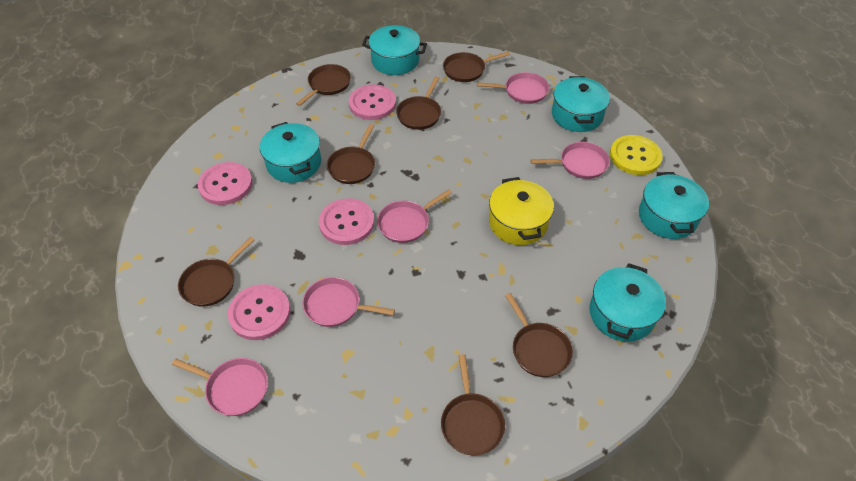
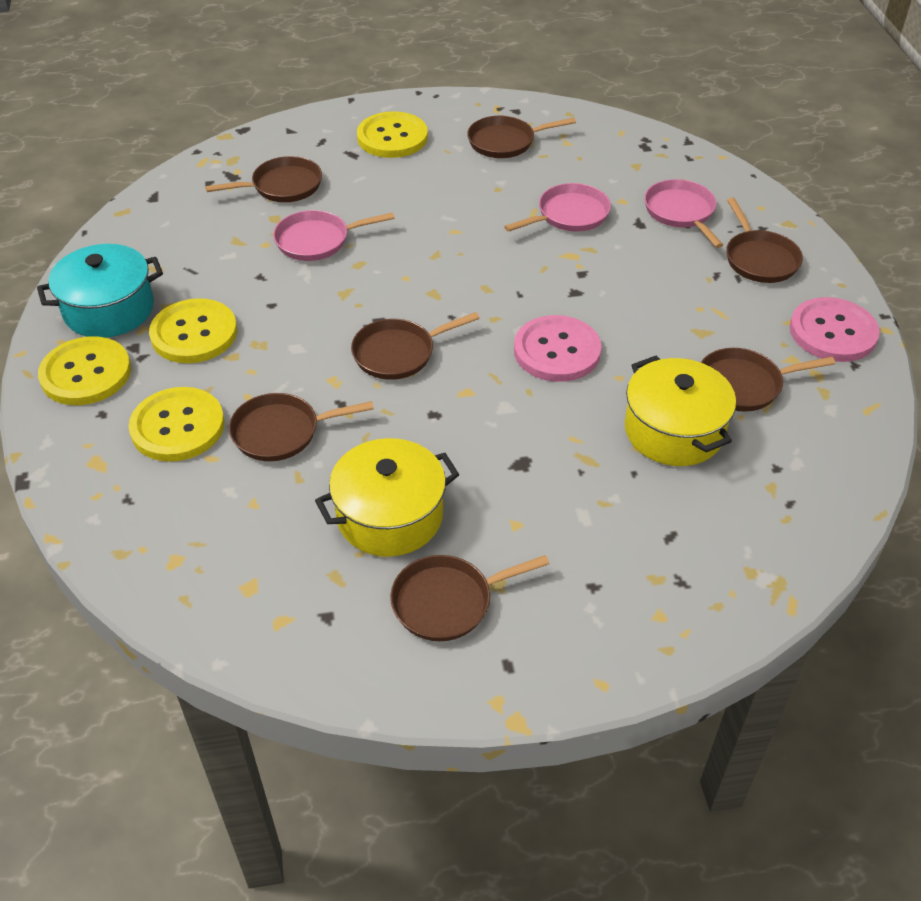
pink button: [198,162,252,205] [228,284,290,340] [319,198,374,245] [349,84,396,120] = 4 -> [514,315,602,382] [790,297,880,362] = 2
pink pan: [172,358,268,416] [302,277,395,327] [377,189,452,243] [477,72,549,104] [530,142,610,179] = 5 -> [273,210,395,261] [504,183,611,232] [644,179,723,248] = 3
turquoise pot: [260,122,321,183] [362,25,427,75] [552,76,610,132] [589,263,666,342] [639,172,709,239] = 5 -> [37,244,163,338] = 1
yellow button: [610,135,663,175] = 1 -> [38,336,131,405] [129,387,225,462] [149,298,237,363] [357,111,428,158] = 4
yellow pot: [489,177,554,245] = 1 -> [315,438,459,557] [625,355,736,466] = 2

